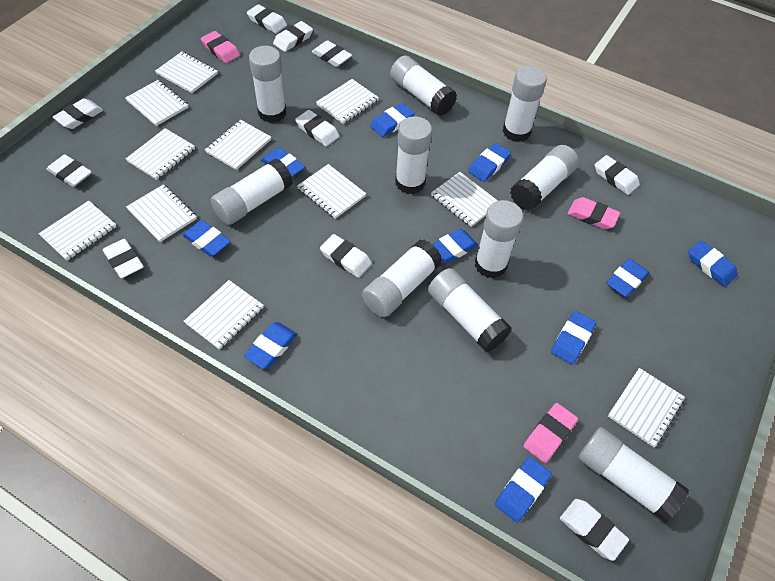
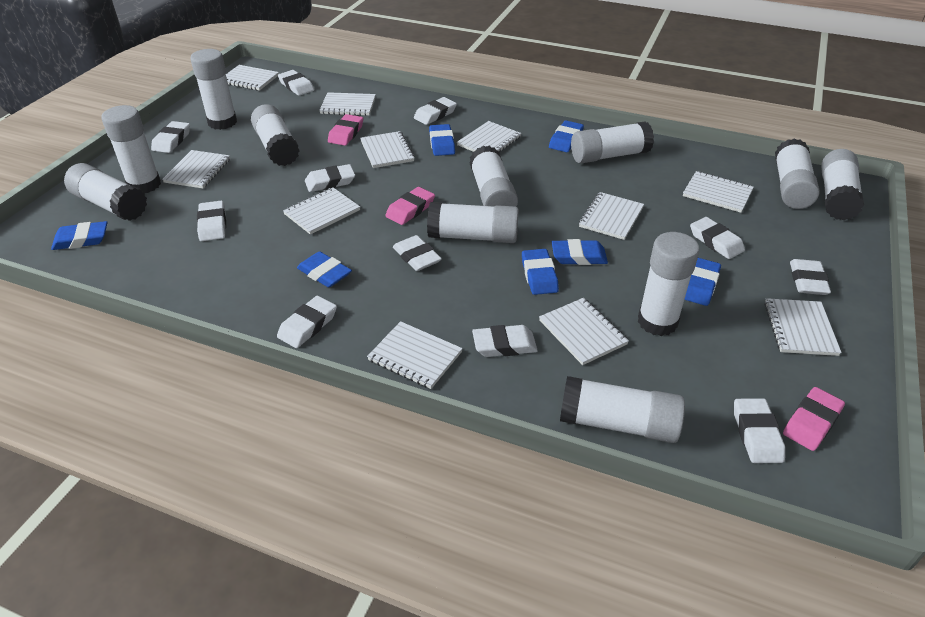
blue eraser: [182,220,231,257] [244,322,297,369] [261,147,305,177] [370,103,415,137] [432,229,478,264] [468,143,511,182] [495,457,552,523] [551,311,596,365] [606,259,649,297] [688,240,738,287] = 10 -> [51,221,108,250] [297,251,352,287] [429,124,455,156] [522,249,559,295] [549,120,584,152] [552,239,608,265] [684,258,721,306] = 7
white eraser: [47,155,92,187] [53,98,103,129] [103,239,144,278] [247,4,287,33] [273,21,313,52] [295,110,340,146] [312,40,352,67] [320,234,372,278] [560,499,629,561] [595,155,640,195] = 10 -> [151,121,190,153] [197,201,226,241] [277,296,337,348] [278,70,314,96] [305,164,355,192] [393,235,442,271] [414,97,457,125] [472,325,538,357] [690,217,745,259] [734,398,785,463] [790,259,831,295] = 11
white glue stick: [211,159,293,225] [249,46,286,123] [362,240,442,317] [390,55,457,116] [395,116,432,194] [428,268,512,352] [475,200,523,278] [503,66,547,142] [510,145,579,211] [578,427,689,523] = 10 -> [64,163,147,221] [101,105,161,193] [190,49,237,130] [251,104,300,166] [427,202,519,243] [469,146,518,207] [560,376,685,443] [571,121,654,164] [638,232,699,336] [775,138,820,209] [821,149,864,221] = 11

